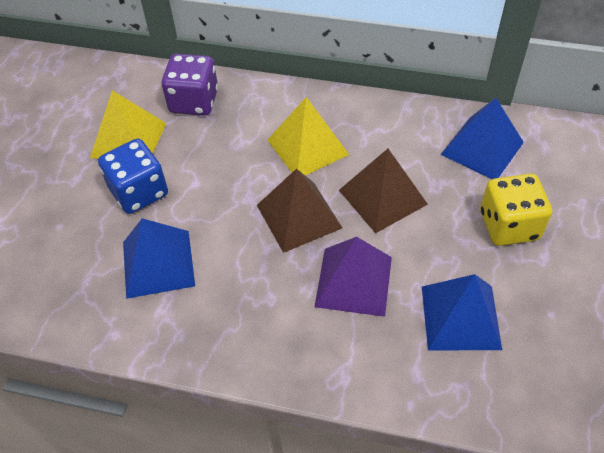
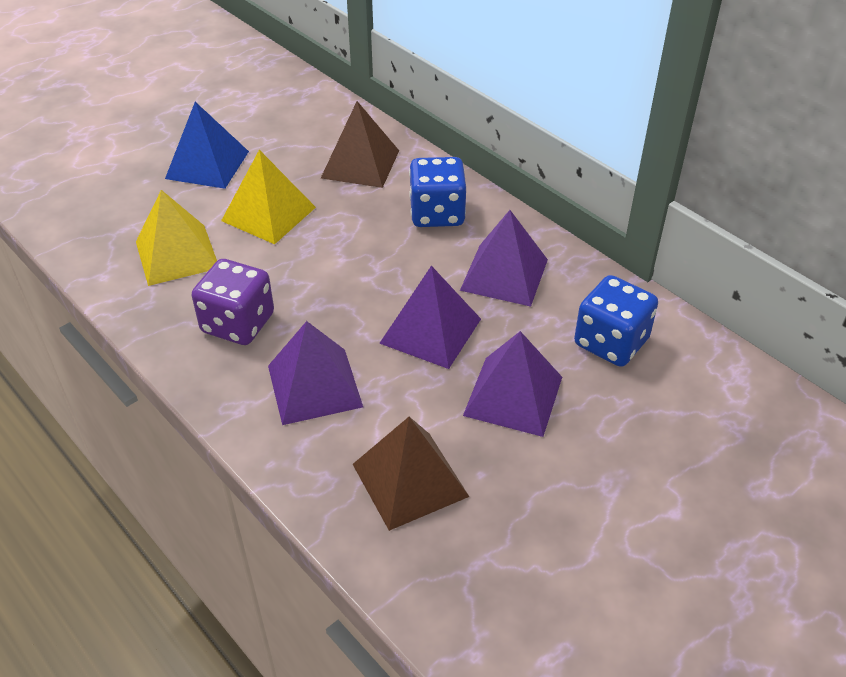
blue dice: [98,139,168,214] = 1 -> [409,157,466,227] [574,275,658,367] = 2
blue pyramid: [123,218,195,299] [422,274,502,350] [441,98,524,179] = 3 -> [165,102,249,189] = 1
purple pyramid: [315,237,392,317] = 1 -> [268,321,363,425] [379,266,481,369] [460,210,548,307] [463,331,562,437] = 4
yellow dice: [480,174,552,246] = 1 -> none = 0

